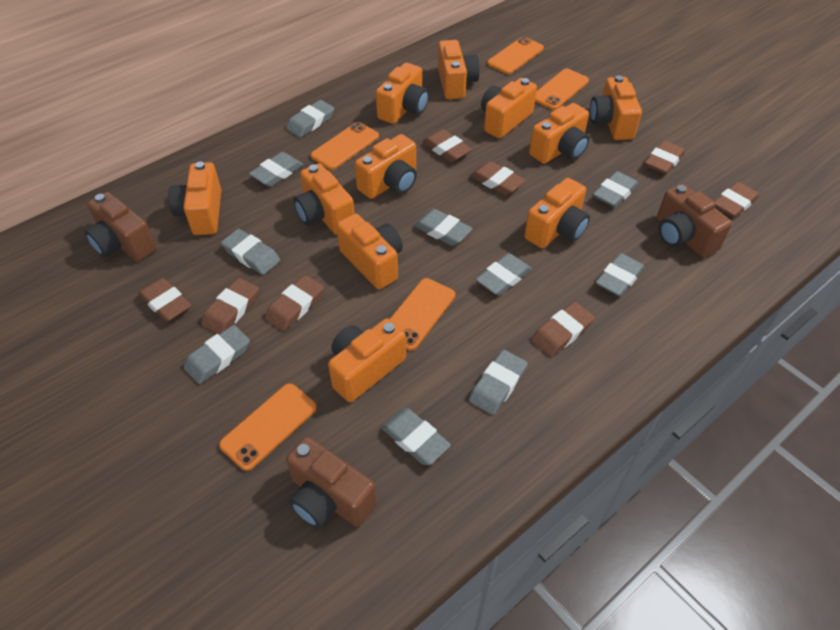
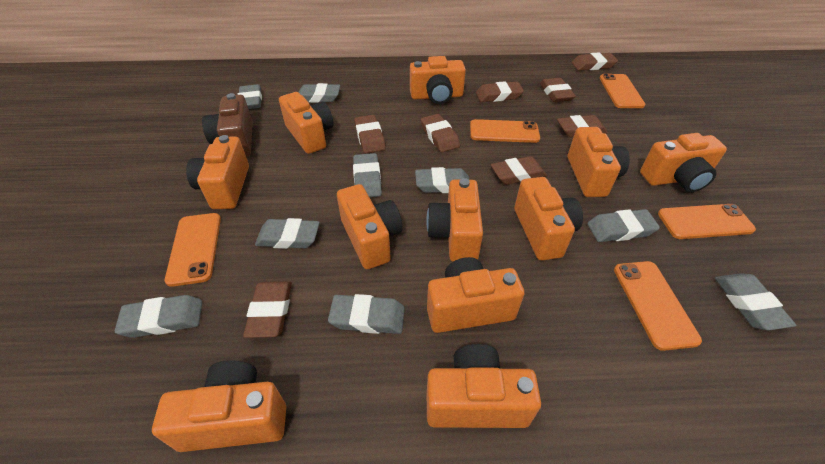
brown camera: [85,192,156,261] [286,437,377,528] [657,184,732,258] = 3 -> [202,93,253,157] = 1
grey eraser: [184,325,250,384] [221,229,280,275] [249,152,303,187] [286,100,334,137] [381,408,451,465] [414,209,473,246] [469,350,528,415] [476,253,532,296] [593,171,638,207] [596,253,645,296] = 10 -> [115,295,202,338] [238,84,262,109] [255,218,320,249] [299,83,340,103] [328,294,405,334] [353,153,382,197] [415,167,469,193] [587,209,660,242] [715,273,796,330] = 9

